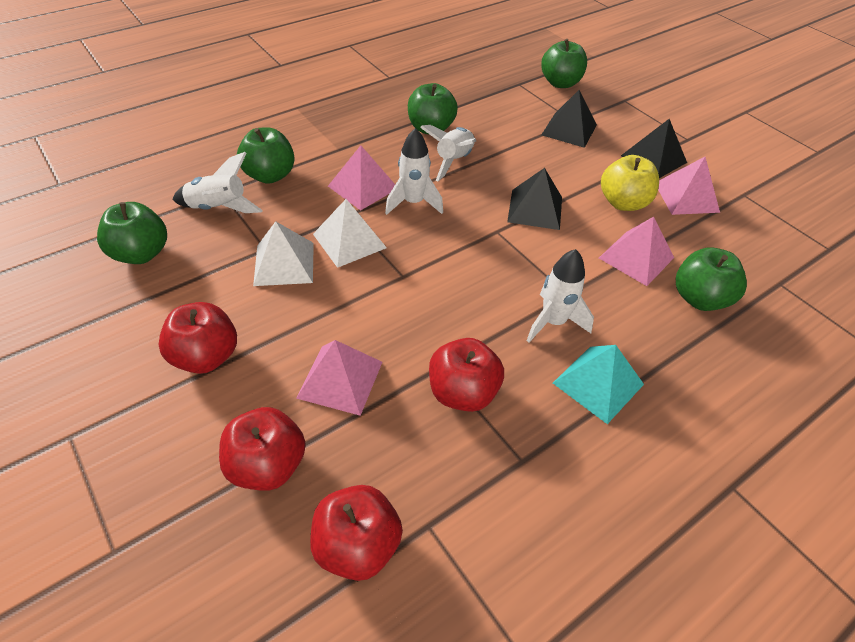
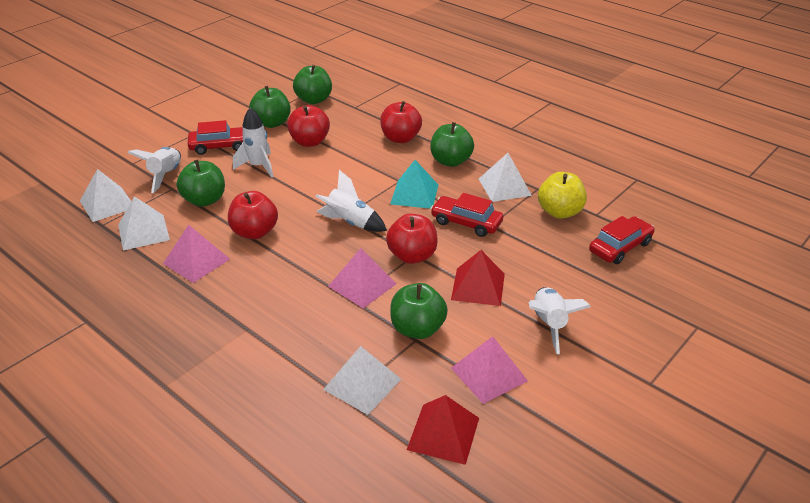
black pyramid: [507,168,562,230] [541,90,597,148] [621,119,687,178] = 3 -> none = 0
pink pyramid: [296,340,382,416] [328,145,395,210] [599,217,674,286] [658,157,720,215] = 4 -> [163,225,230,283] [328,248,397,308] [451,336,528,404] = 3
red car: none = 0 -> [188,120,243,155] [430,193,503,237] [589,216,655,264] = 3
red pyramid: none = 0 -> [407,395,479,465] [451,250,505,306] = 2
white pyramid: [253,221,314,286] [313,199,387,268] = 2 -> [80,169,131,222] [118,196,170,251] [323,346,401,415] [479,153,532,202] = 4

